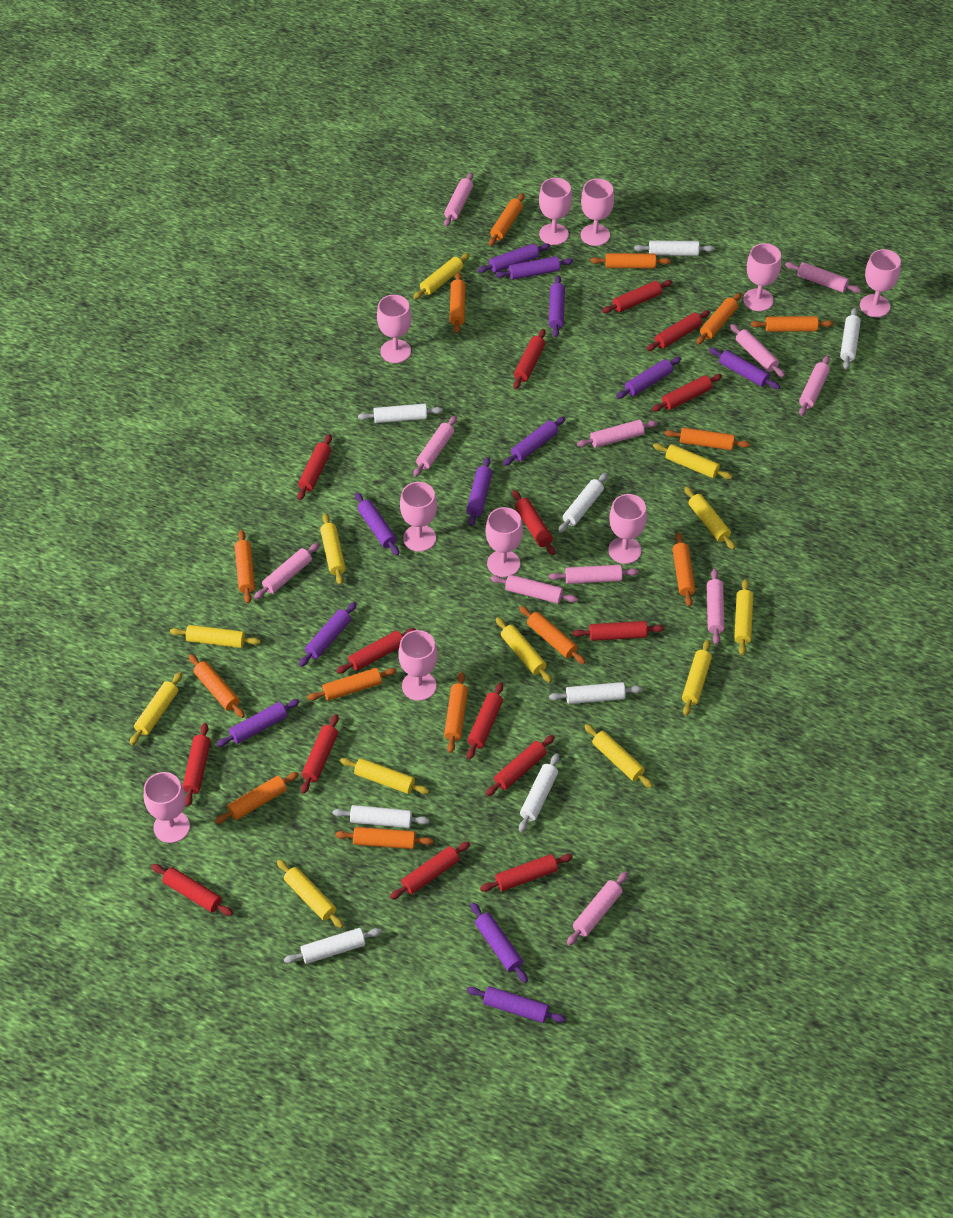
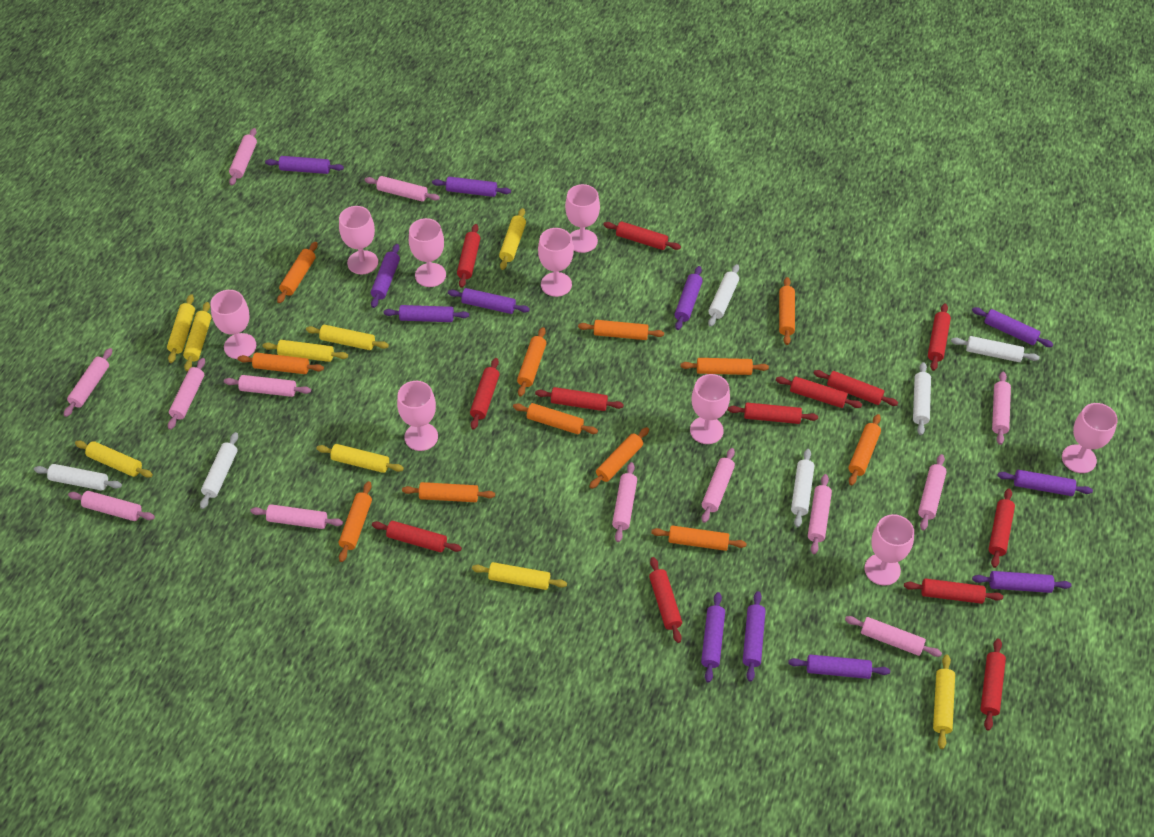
orange rolling pin: [189,654,245,718] [215,772,299,824] [235,530,255,604] [307,668,397,701] [335,827,433,849] [444,672,468,753] [450,272,466,334] [489,193,524,246] [519,606,586,664] [591,253,671,268] [665,428,750,450] [672,533,695,607] [697,293,741,344] [751,316,833,332] = 14 -> [238,352,324,374] [277,242,318,303] [339,481,372,562] [402,482,495,502] [513,403,598,434] [517,327,546,397] [578,320,664,340] [589,427,649,489] [651,525,747,551] [681,358,769,375] [779,277,795,345] [849,414,881,485] = 12
pink goblet: [144,772,190,843] [377,295,411,363] [398,630,437,701] [400,482,437,552] [486,507,523,577] [539,178,572,245] [581,178,614,246] [608,494,647,564] [743,243,781,311] [860,249,901,317] = 10 -> [210,290,256,359] [339,206,378,274] [397,381,438,451] [409,218,446,287] [538,228,573,297] [565,184,600,253] [690,374,730,444] [865,514,914,586] [1062,403,1118,473] = 9
pink rolling pin: [254,543,320,599] [413,416,457,477] [444,172,473,227] [490,574,578,604] [549,565,639,584] [567,872,628,946] [577,420,658,448] [707,569,725,645] [730,324,785,377] [785,262,861,293] [799,356,830,416] = 11 -> [64,348,112,417] [68,491,155,521] [168,358,205,430] [224,375,311,397] [229,128,257,186] [250,504,343,529] [365,176,440,202] [612,462,637,542] [702,448,735,523] [808,474,832,554] [845,616,942,657] [918,454,947,530] [992,372,1011,445] = 13
red rolling pin: [151,864,233,916] [183,723,210,807] [297,434,332,500] [301,714,339,794] [336,628,416,674] [390,841,470,899] [467,682,503,759] [480,854,573,892] [486,735,555,796] [513,329,546,389] [513,490,555,555] [573,621,664,641] [602,280,672,313] [647,310,710,351] [652,374,722,412] = 15 -> [372,521,462,553] [457,224,480,288] [470,358,500,430] [535,387,624,411] [603,221,681,250] [649,557,682,643] [728,402,818,424] [776,376,862,408] [814,370,898,406] [904,578,1003,604] [928,303,951,371] [980,639,1006,730] [989,489,1015,568] = 13
white rolling pin: [284,928,382,964] [332,805,430,828] [358,404,443,423] [519,753,559,832] [549,682,642,704] [559,473,608,533] [634,241,714,256] [840,308,861,370] = 8 -> [34,464,122,491] [200,432,238,509] [708,264,739,327] [791,449,814,527] [913,362,931,435] [951,336,1040,362] = 6
yellow rolling pin: [130,672,182,745] [170,625,261,648] [277,860,344,928] [320,513,346,585] [340,758,429,794] [413,253,470,299] [496,617,552,683] [584,724,653,788] [653,443,732,479] [682,640,712,716] [684,487,735,550] [734,579,753,655] = 12 -> [75,441,153,478] [167,294,195,363] [183,302,211,371] [263,340,348,362] [306,325,389,350] [316,444,404,473] [472,562,567,590] [499,208,526,270] [933,655,955,749] = 9

